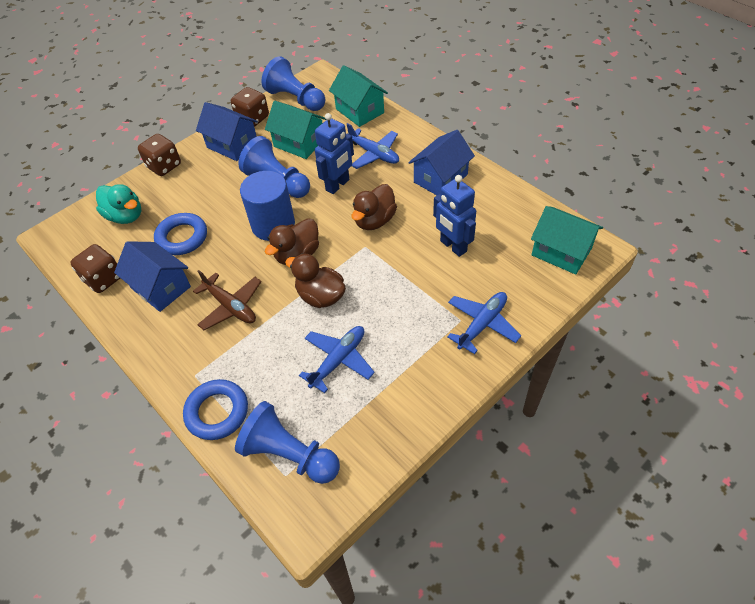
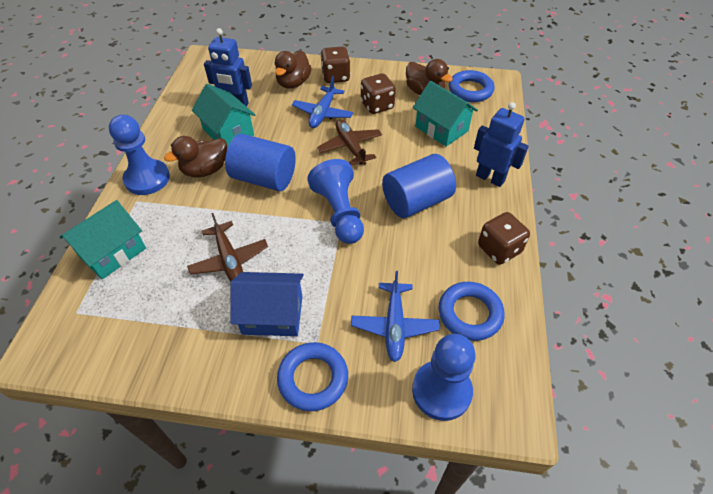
blue cylinder: [240,171,295,241] = 1 -> [225,134,296,191] [382,154,456,218] = 2
blue house: [114,241,191,312] [196,102,258,161] [408,130,475,195] = 3 -> [230,272,304,336] = 1
blue plane: [299,326,375,393] [347,123,399,169] [447,292,521,354] = 3 -> [292,76,353,128] [351,271,440,362] = 2
blue ring: [154,213,207,255] [183,379,248,440] = 2 -> [277,342,348,411] [439,282,505,341] [449,70,494,102] = 3
brown plane: [193,270,261,330] = 1 -> [187,213,268,281] [317,119,382,165] = 2
turquoise duck: [96,184,141,224] = 1 -> none = 0

